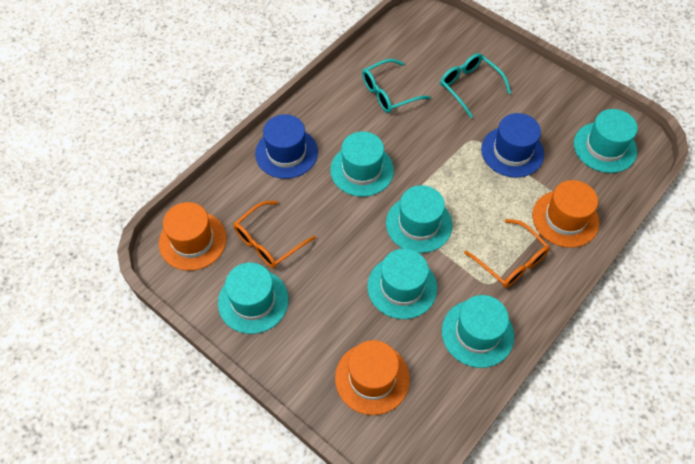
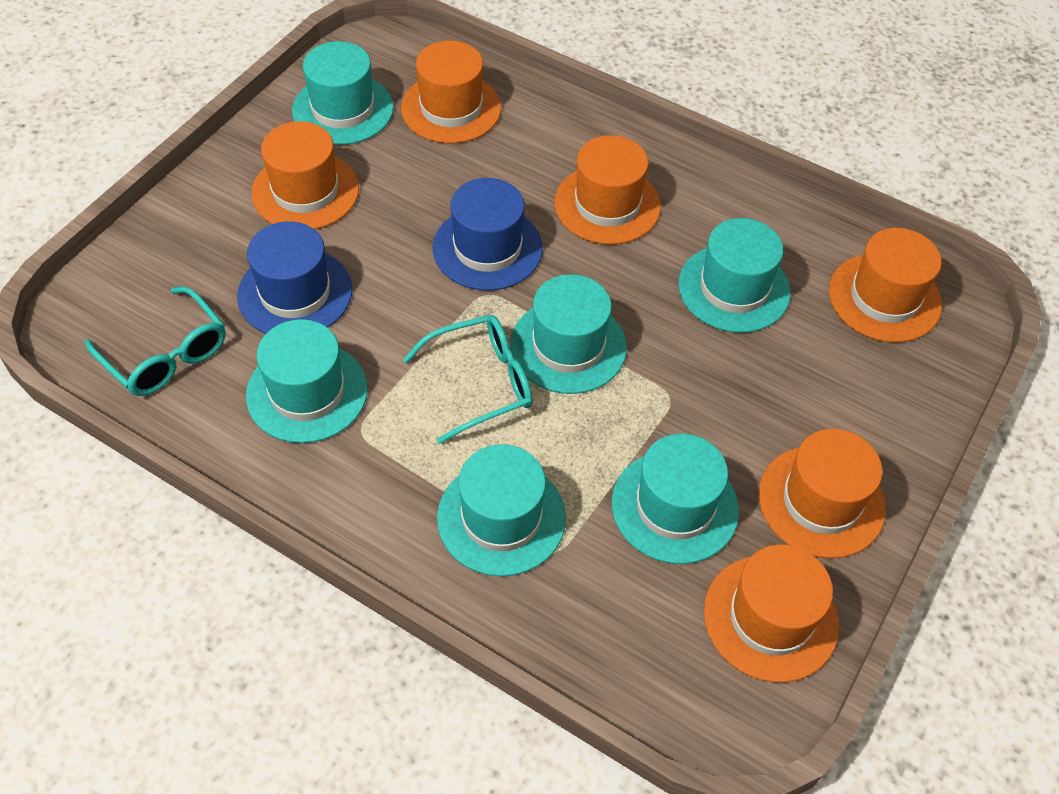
orange glasses: [234,201,316,268] [464,219,550,288] = 2 -> none = 0
orange hat: [159,202,227,271] [335,340,410,415] [532,180,599,248] = 3 -> [251,121,359,230] [401,41,501,143] [554,135,661,245] [704,545,839,683] [759,429,886,558] [829,228,942,342] = 6

